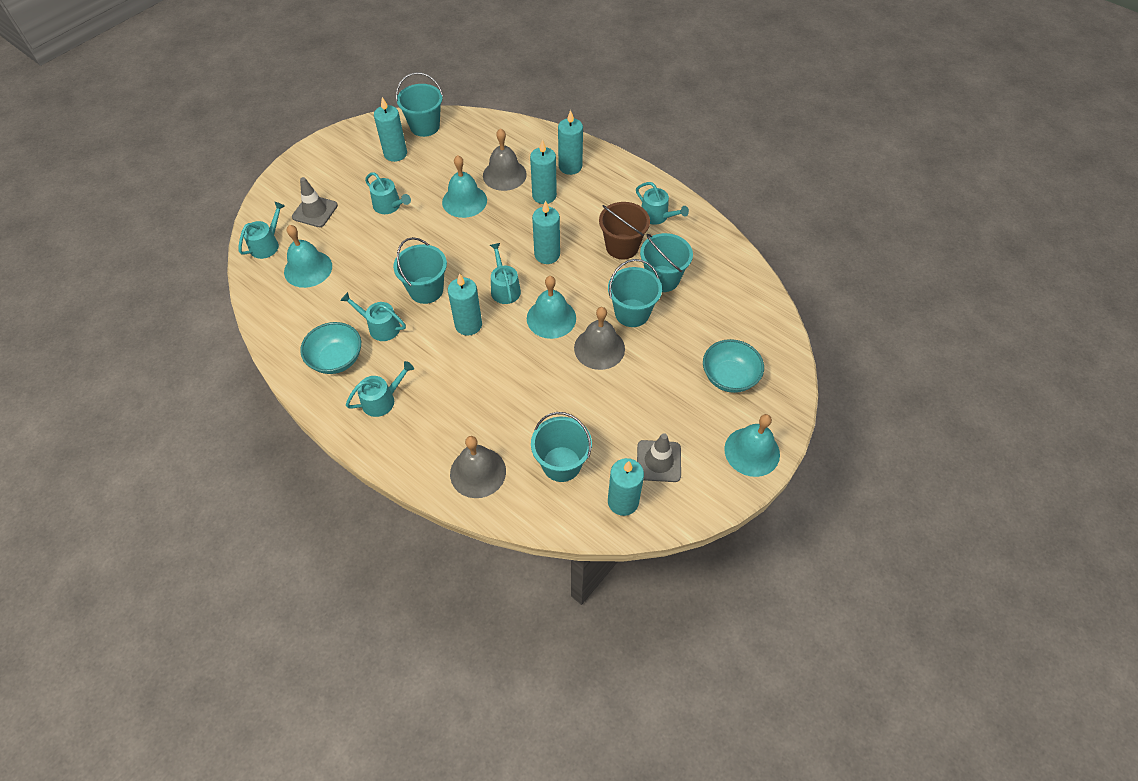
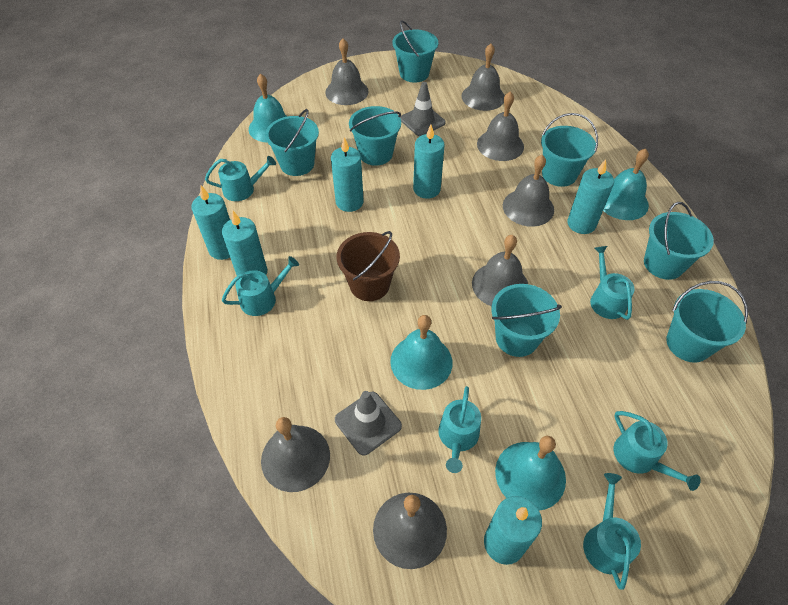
grey bell: [450,436,506,498] [483,128,527,191] [574,307,625,370] = 3 -> [261,417,330,492] [325,38,369,105] [373,493,447,569] [462,44,505,111] [472,235,528,306] [477,91,524,161] [503,155,554,227] = 7
turquoise bowl: [300,322,361,374] [703,339,764,393] = 2 -> none = 0
turquoise bucket: [393,237,447,304] [396,73,443,137] [531,412,592,482] [608,259,662,327] [640,233,693,292] = 5 -> [265,109,319,176] [349,106,401,166] [393,20,438,83] [491,284,562,357] [541,113,598,187] [644,202,714,280] [666,281,748,363] = 7

